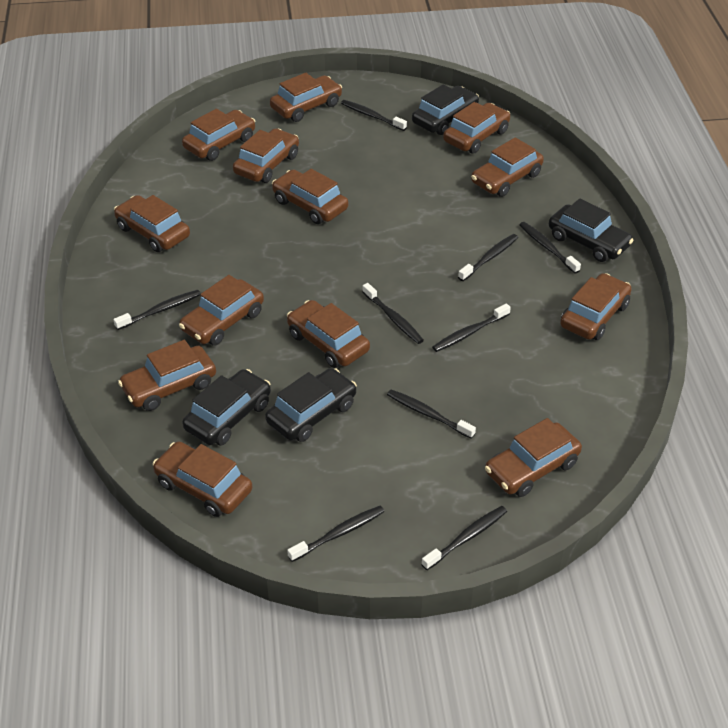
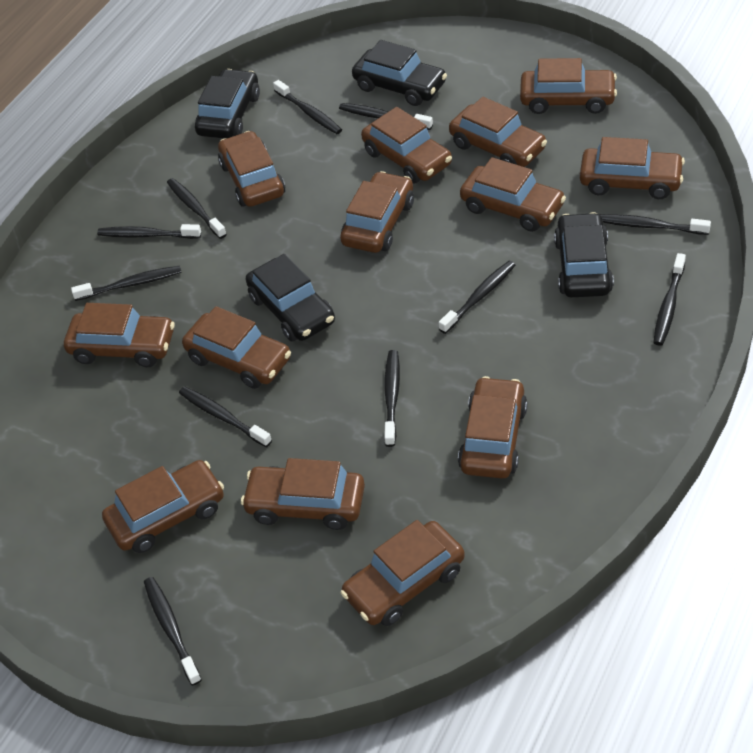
black toothbrush: [113,290,201,330] [287,506,384,562] [341,100,407,131] [363,283,424,344] [387,389,476,439] [422,506,507,570] [432,304,511,352] [458,234,518,281] [519,222,581,274] = 9 -> [71,266,182,301] [97,224,201,239] [144,577,202,686] [167,178,227,239] [179,386,272,447] [273,80,342,134] [339,103,433,130] [384,350,400,447] [439,261,515,334] [599,214,711,235] [653,253,686,346] = 11

